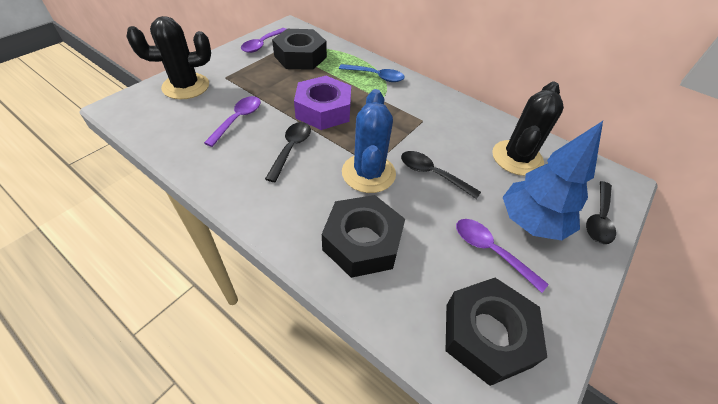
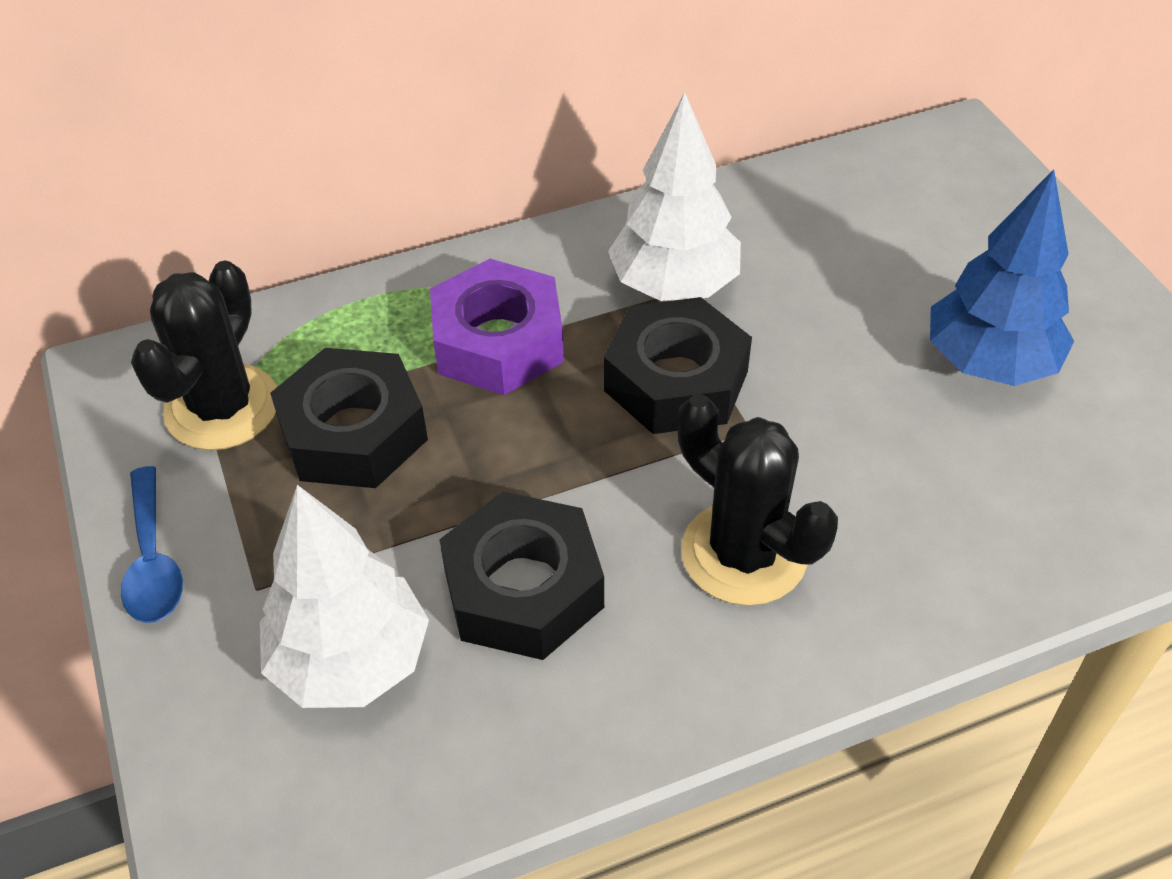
black spoon: [265,122,311,182] [401,151,481,199] [586,181,616,244] = 3 -> none = 0
blue cactus: [342,89,396,193] = 1 -> none = 0
purple spoon: [204,96,261,147] [241,28,286,53] [456,219,548,293] = 3 -> none = 0
white tree: none = 0 -> [260,485,429,708] [608,92,741,301] = 2

